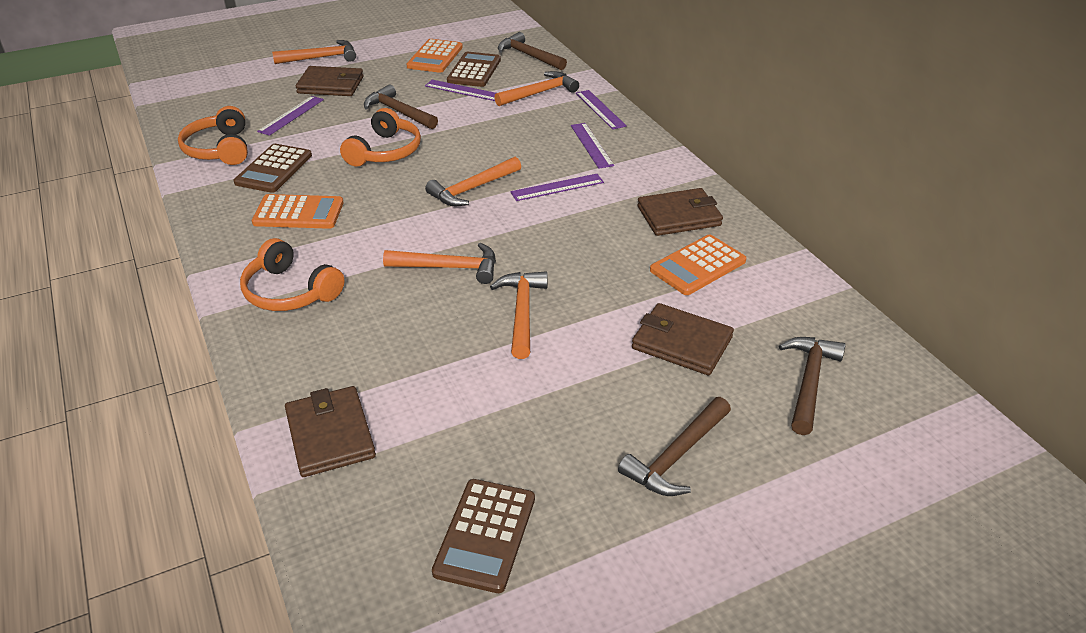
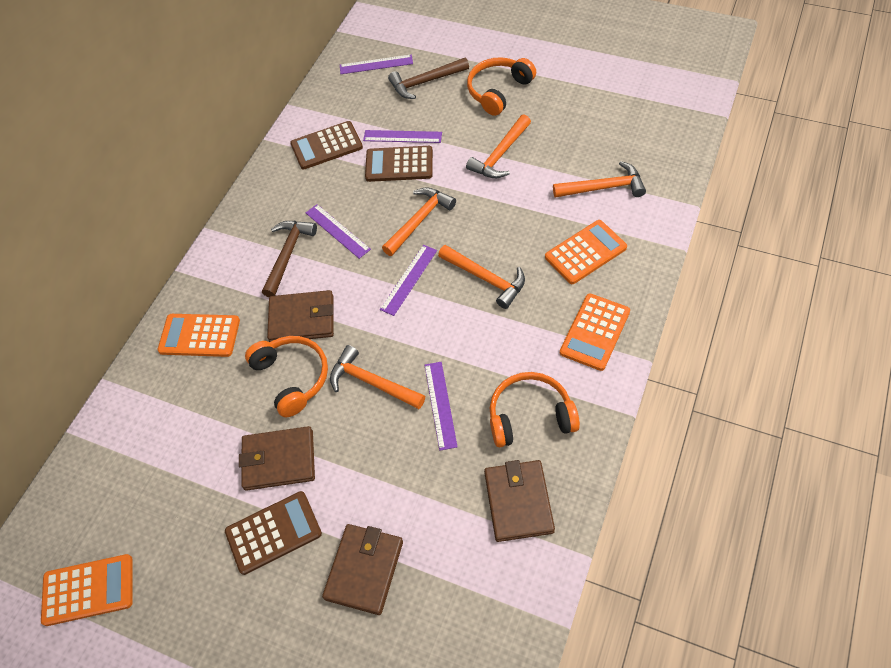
brown hammer: [364,84,438,129] [498,32,567,70] [618,397,731,496] [779,337,845,435] = 4 -> [262,221,317,297] [388,58,469,99] = 2
orange calculator: [252,194,344,229] [407,39,463,73] [650,234,747,295] = 3 -> [41,554,133,626] [158,314,240,357] [545,220,627,284] [560,294,630,371] = 4

